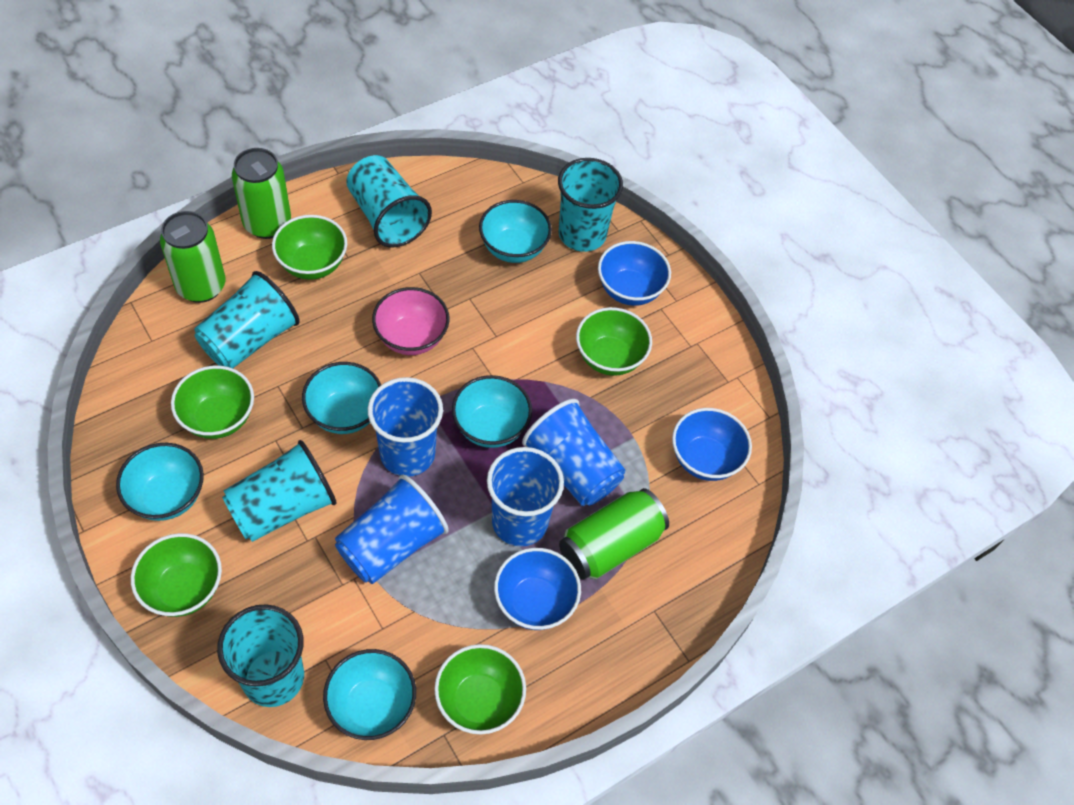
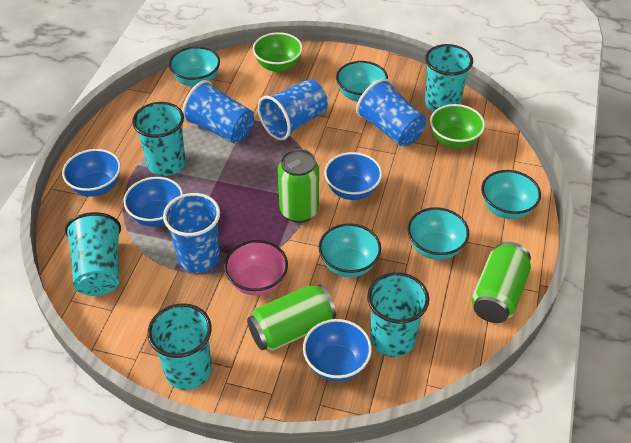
blue bowl: [494,548,581,630] [598,241,671,306] [672,408,752,481] = 3 -> [62,149,121,197] [123,177,183,227] [303,319,372,381] [324,152,382,200] = 4
green bowl: [131,533,222,617] [171,365,254,439] [272,215,347,280] [434,644,526,734] [576,307,652,376] = 5 -> [253,32,303,73] [430,104,485,148] = 2

